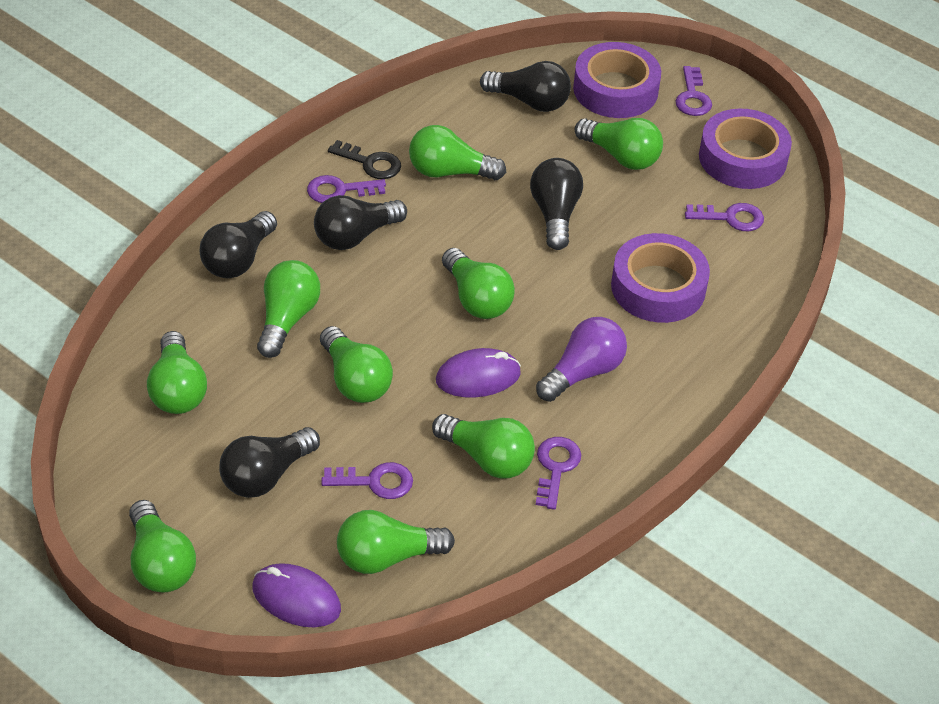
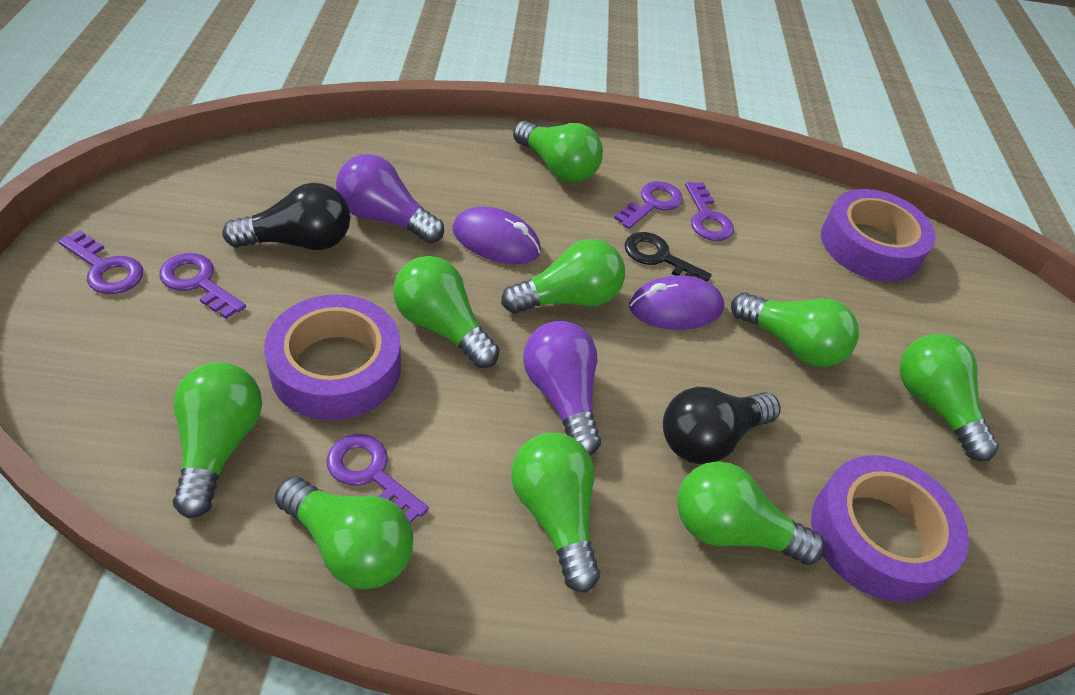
black light bulb: [200,211,277,278] [219,427,320,498] [314,195,407,250] [480,61,571,112] [530,158,583,250] = 5 -> [223,183,350,250] [663,387,781,464] = 2
purple light bulb: [536,317,627,402] = 1 -> [336,154,444,244] [523,321,601,456] = 2

